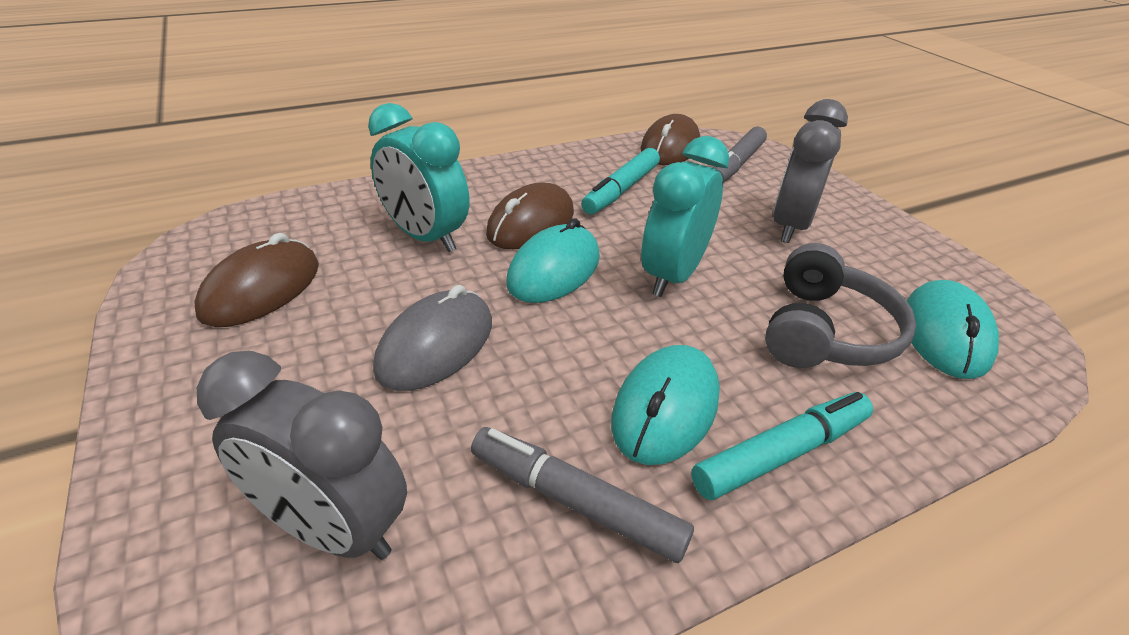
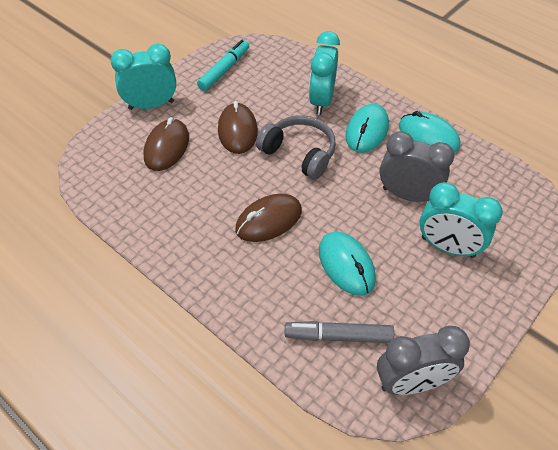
grey marker: [471,427,694,563] [713,126,767,183] = 2 -> [285,321,394,343] = 1
grey mouse: [373,285,492,391] = 1 -> none = 0
turquoise clock: [368,103,469,252] [641,136,729,297] = 2 -> [111,44,176,110] [309,31,340,115] [420,182,503,258] = 3
turquoise marker: [581,148,660,214] [691,392,873,500] = 2 -> [197,40,249,91] = 1

